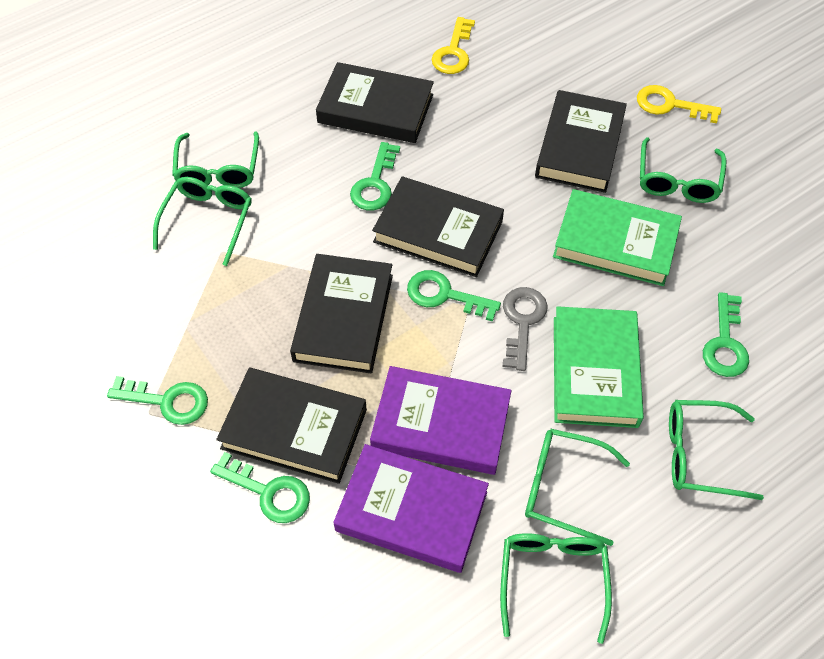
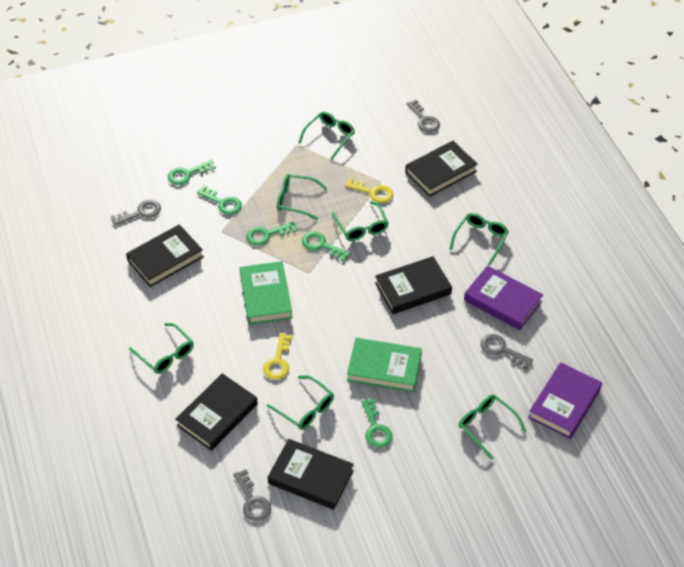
green glasses: [153,177,252,266] [172,131,259,188] [500,533,612,644] [525,429,630,546] [640,137,726,203] [669,400,764,500] = 6 -> [129,323,194,374] [267,375,334,430] [277,174,327,220] [298,111,355,160] [332,201,389,241] [449,213,509,266] [459,395,527,460] = 7
grey key: [503,287,548,371] = 1 -> [111,200,161,225] [233,469,271,521] [407,100,440,133] [481,334,533,369] = 4

